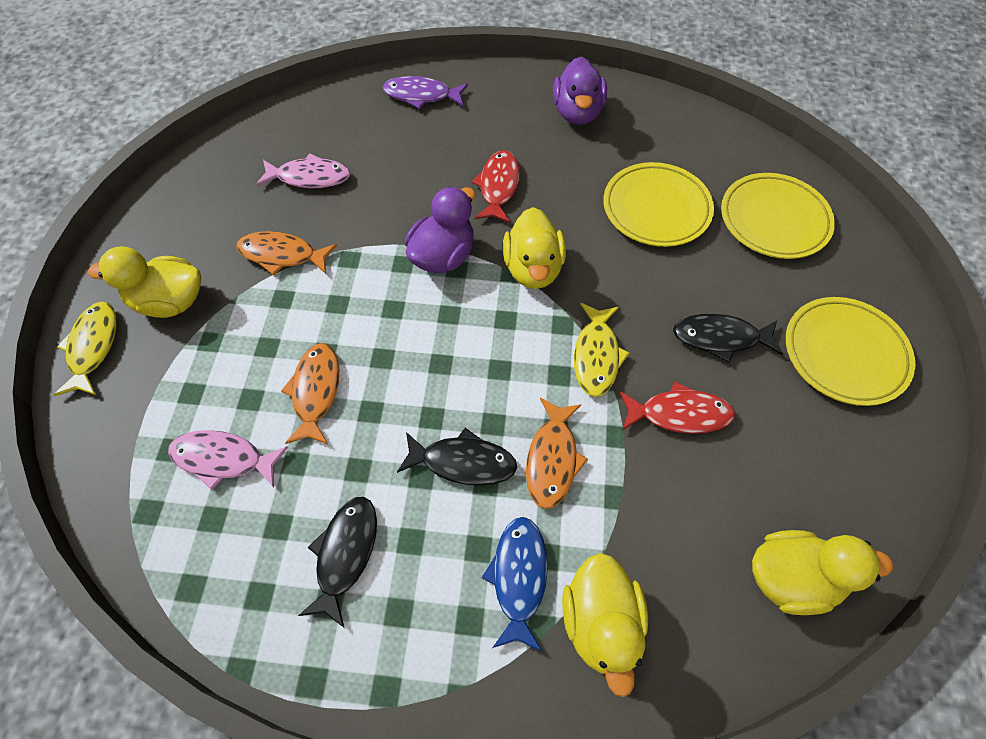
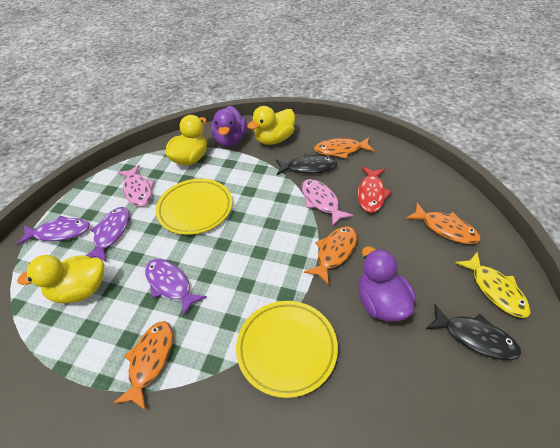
black fish: [298,497,377,628] [397,428,517,486] [673,314,783,363] = 3 -> [276,153,337,175] [426,304,521,360] = 2
blue fish: [482,517,548,652] = 1 -> none = 0
orange fish: [236,231,337,275] [281,343,339,444] [526,398,588,509] = 3 -> [113,321,173,410] [304,226,357,285] [314,137,374,159] [406,203,480,244] = 4
purple fish: [382,76,468,109] = 1 -> [17,216,90,246] [85,207,129,262] [145,259,207,317] = 3
red fish: [471,150,520,223] [620,381,735,434] = 2 -> [358,167,392,213] = 1
yellow duck: [88,246,201,318] [503,207,566,289] [562,553,648,697] [752,530,893,615] = 4 -> [17,255,104,303] [165,115,207,166] [247,106,295,145] = 3
yellow fish: [54,302,116,396] [574,303,630,397] = 2 -> [455,252,531,318] = 1
yellow plate: [603,162,714,247] [721,173,835,259] [786,297,916,406] = 3 -> [156,179,232,235] [236,301,338,398] = 2

